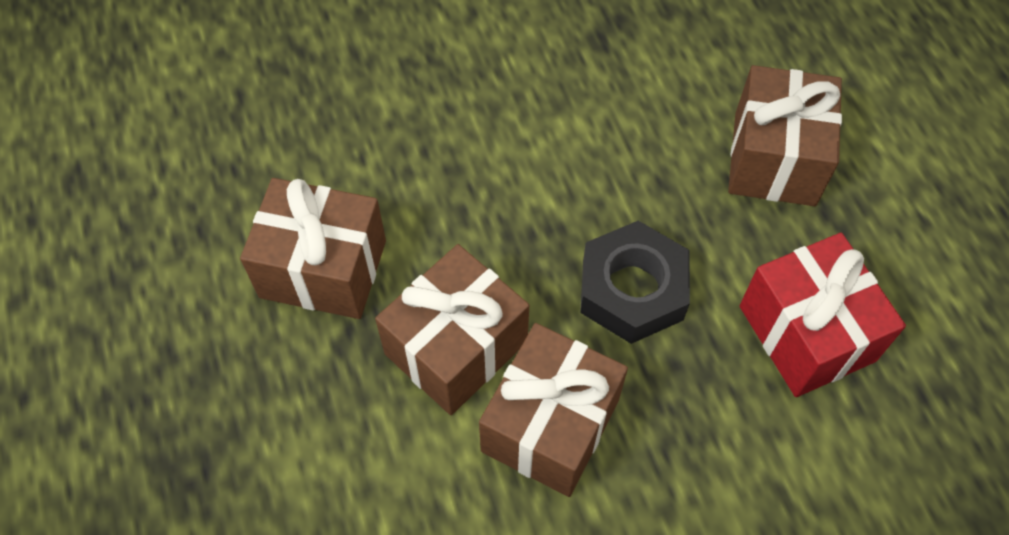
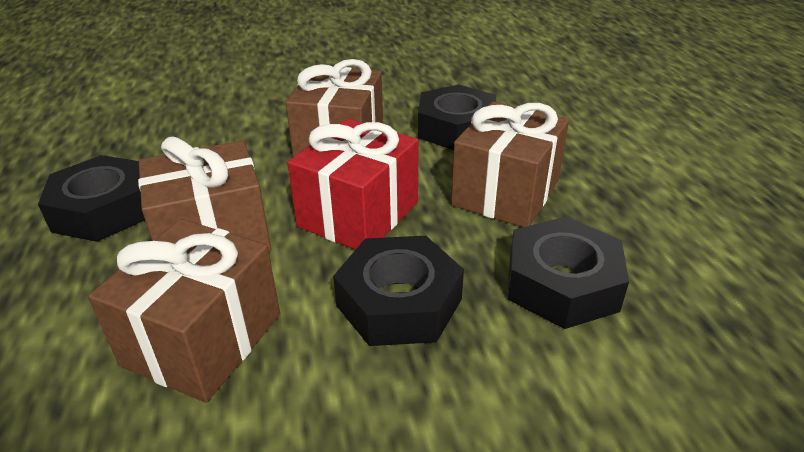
black nut: [580,221,690,344] = 1 -> [38,155,145,242] [333,236,464,346] [418,84,496,150] [508,217,629,329] = 4

